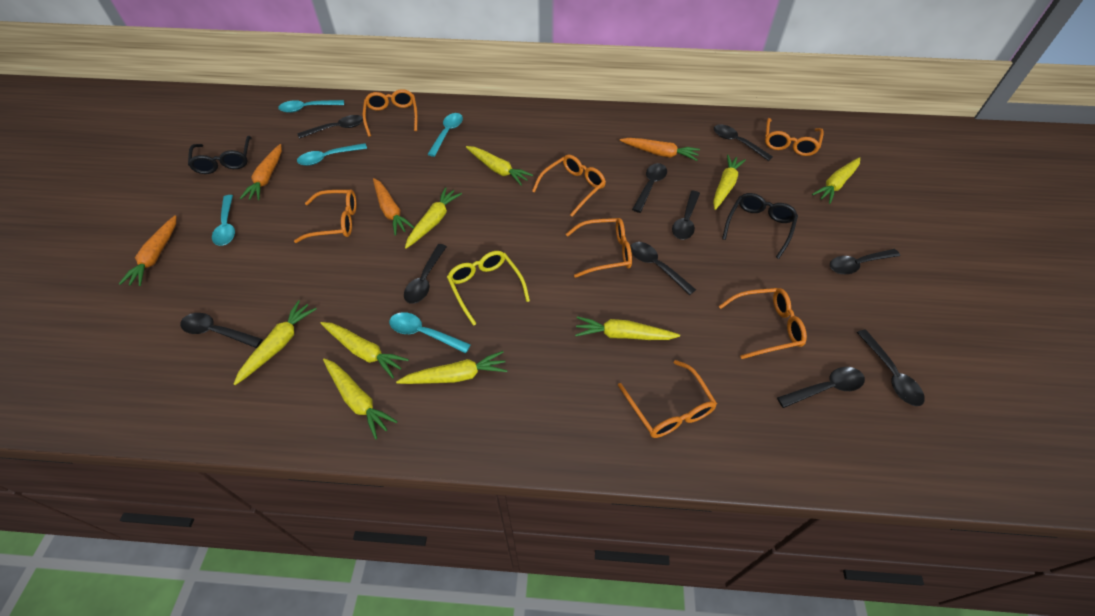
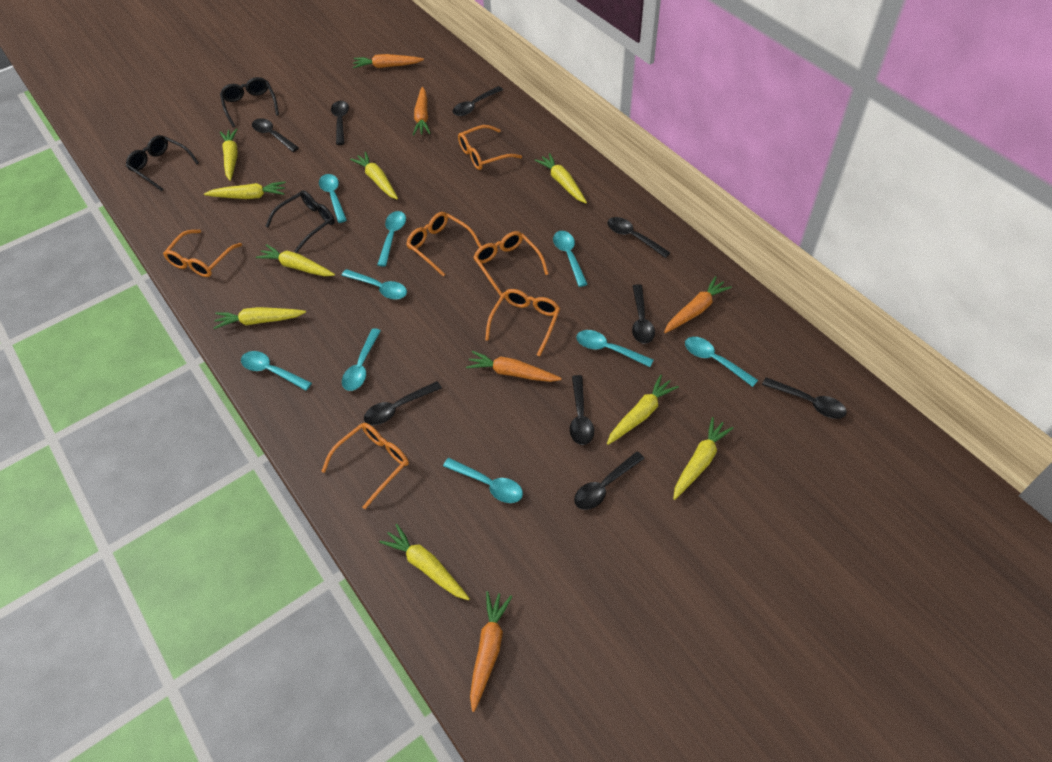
black glasses: [188,136,252,174] [722,193,798,259] = 2 -> [126,135,199,191] [220,77,279,127] [265,190,335,253] = 3
black spoon: [180,313,263,348] [298,115,363,139] [404,244,447,304] [630,242,696,295] [632,163,667,213] [672,191,700,240] [714,124,773,161] [777,367,865,408] [830,249,900,274] [857,330,925,406] = 10 -> [252,118,299,152] [331,101,349,145] [364,381,442,425] [453,86,503,116] [570,375,594,445] [574,451,645,510] [607,217,670,258] [632,284,655,344] [762,377,847,419] = 9
orange carrot: [119,215,177,286] [240,144,282,200] [373,178,414,236] [620,138,700,161] = 4 -> [353,54,424,68] [413,87,431,135] [466,351,562,382] [470,591,512,712] [664,276,732,333] = 5
orange glasses: [294,189,357,243] [363,89,418,137] [532,154,606,217] [566,218,632,278] [618,360,717,438] [719,288,807,359] [765,118,824,156] = 7 -> [163,230,242,277] [321,423,409,509] [406,212,482,277] [458,125,522,170] [474,231,549,296] [485,289,560,356] = 6
turquoise spoon: [212,195,235,246] [278,100,344,113] [297,143,367,166] [389,312,471,353] [427,113,463,157] = 5 -> [241,351,312,391] [319,174,347,223] [342,269,407,299] [342,328,381,391] [377,211,406,267] [443,458,523,503] [553,231,588,287] [576,330,653,367] [685,337,758,387] = 9
yellow glasses: [447,251,530,326] = 1 -> none = 0

